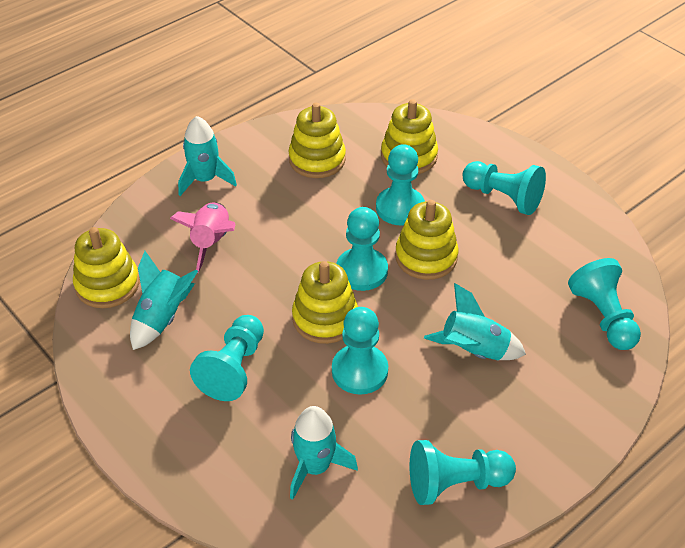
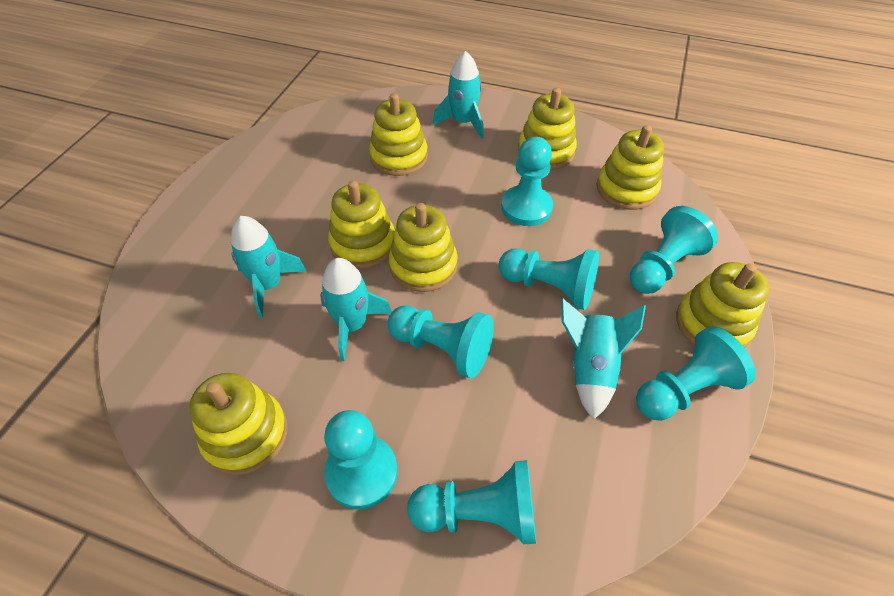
pink rocket: [170,202,236,273] = 1 -> none = 0
yellow stacking toy: [73,227,139,308] [288,103,346,178] [292,261,358,344] [381,99,438,174] [395,200,459,280] = 5 -> [190,373,288,475] [328,180,395,269] [369,93,428,176] [389,203,458,292] [518,88,577,170] [596,125,664,210] [676,262,769,348] = 7

